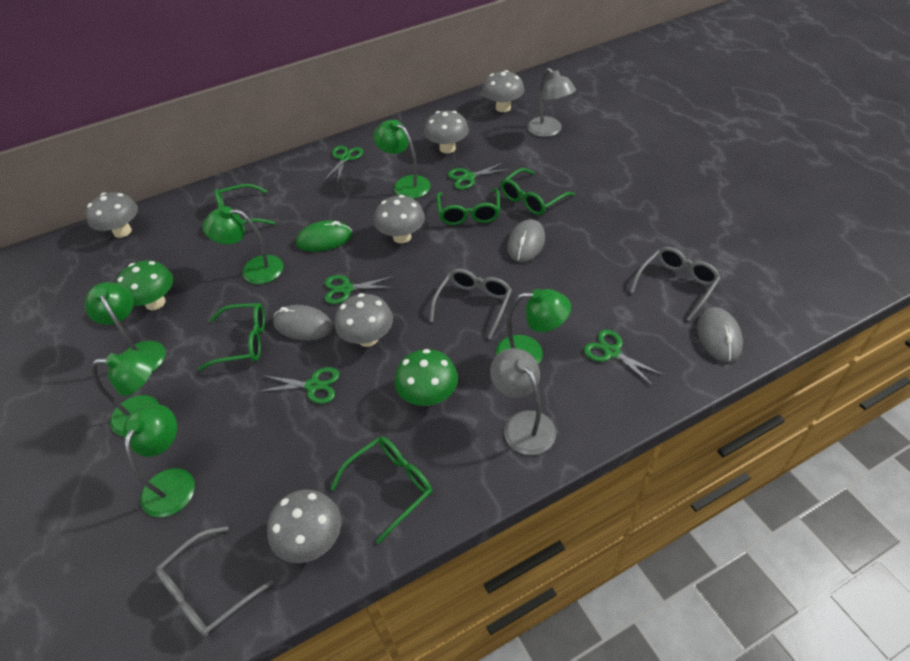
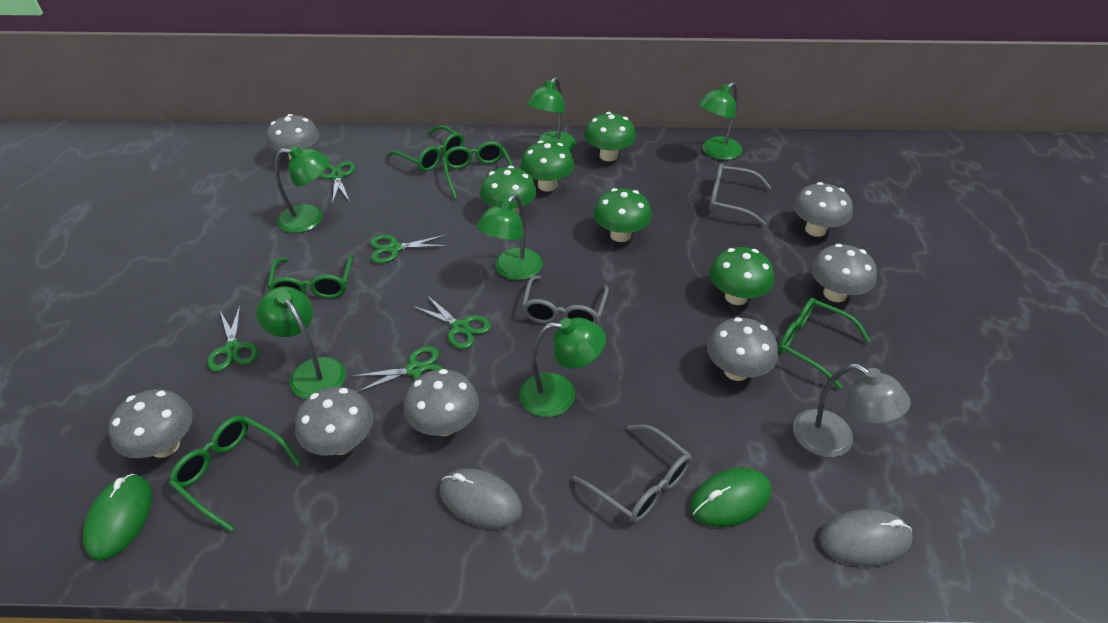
green mouse: [296,220,352,252] = 1 -> [83,474,152,561] [690,468,771,527] = 2
green mushroom: [116,260,173,310] [395,349,458,406] = 2 -> [480,166,536,215] [521,140,574,191] [584,112,636,161] [593,188,652,242] [709,247,774,305] = 5
grey lamp: [490,348,556,455] [527,68,576,137] = 2 -> [793,364,910,457] = 1
grey mouse: [273,305,333,341] [507,219,545,262] [697,307,743,362] = 3 -> [440,469,523,529] [819,509,913,567] = 2
grey mushroom: [85,192,138,238] [267,489,341,563] [334,293,393,347] [374,195,425,243] [424,111,469,154] [482,70,524,112] = 6 -> [109,389,193,458] [266,114,319,160] [295,387,373,456] [404,369,479,436] [707,317,778,381] [793,182,853,237] [811,244,877,302] = 7

